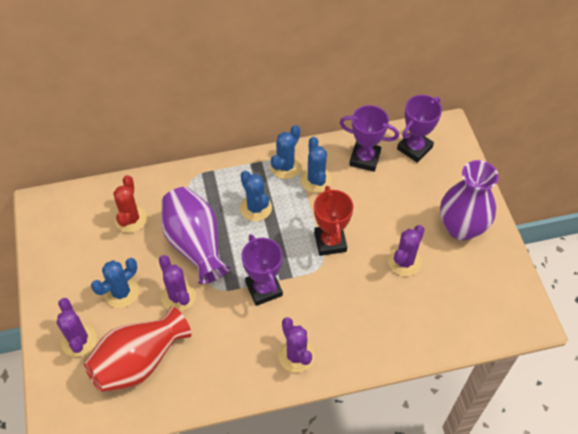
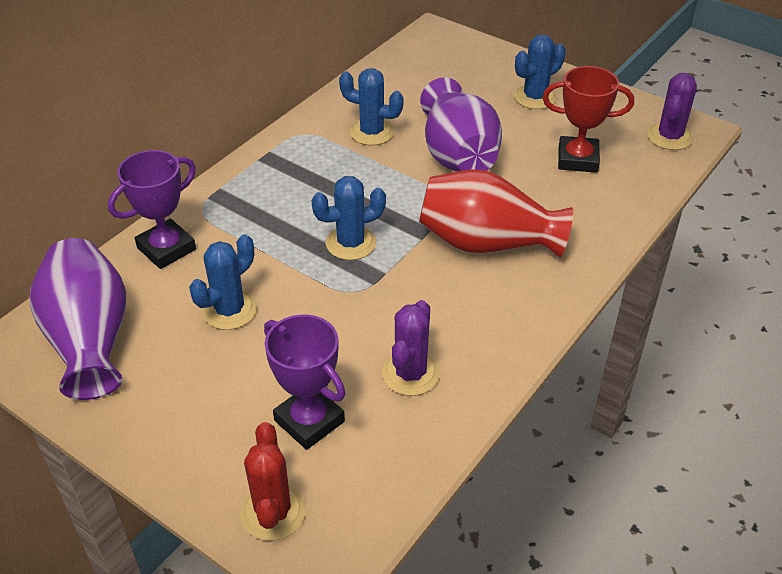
purple cactus: [56,298,97,357] [159,255,196,312] [278,317,315,373] [388,225,425,276] = 4 -> [382,300,440,396] [647,73,697,150] = 2
purple trophy: [241,234,283,306] [340,105,399,172] [397,95,442,163] = 3 -> [108,150,196,269] [264,314,346,450] = 2

